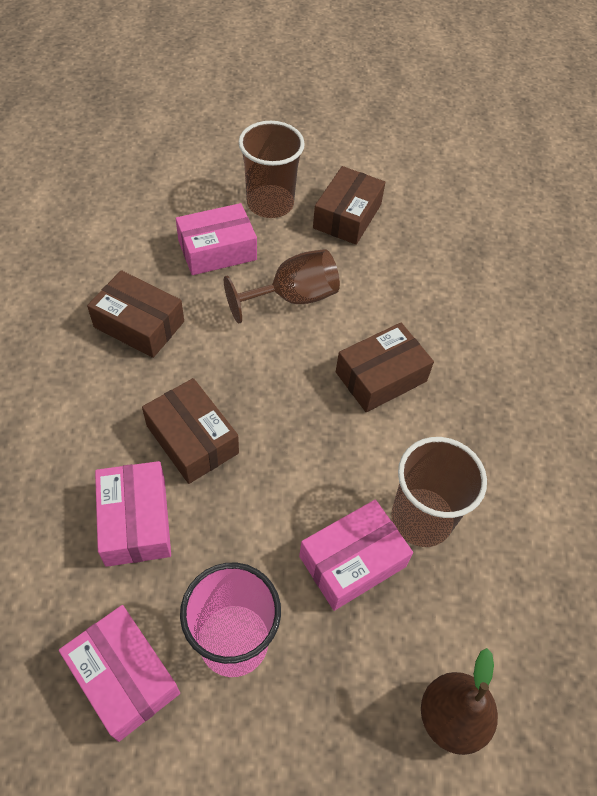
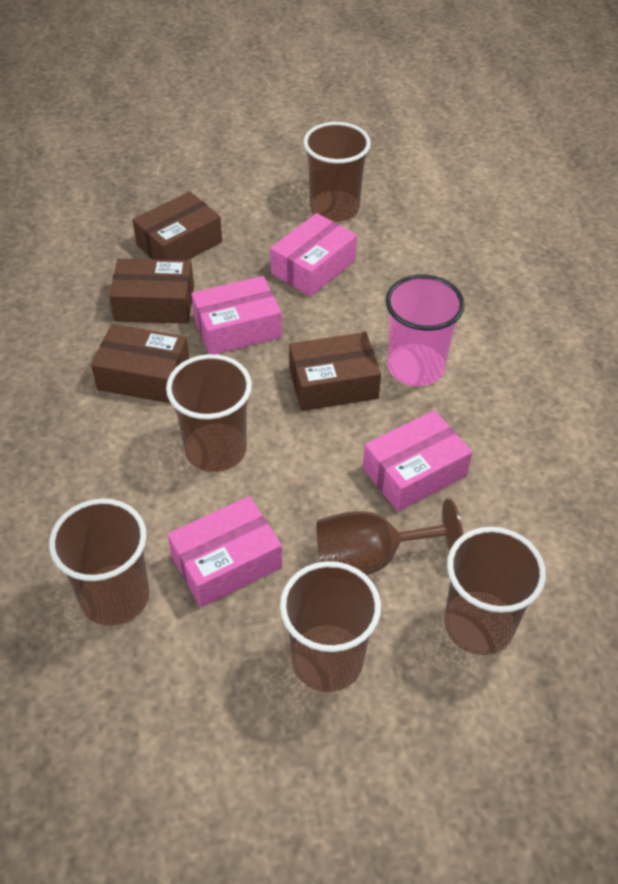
brown cup: [239,121,305,218] [391,437,487,547] = 2 -> [49,498,149,626] [166,354,252,472] [280,561,381,692] [303,122,371,222] [444,527,546,655] = 5
brown pear: [421,648,498,755] = 1 -> none = 0

